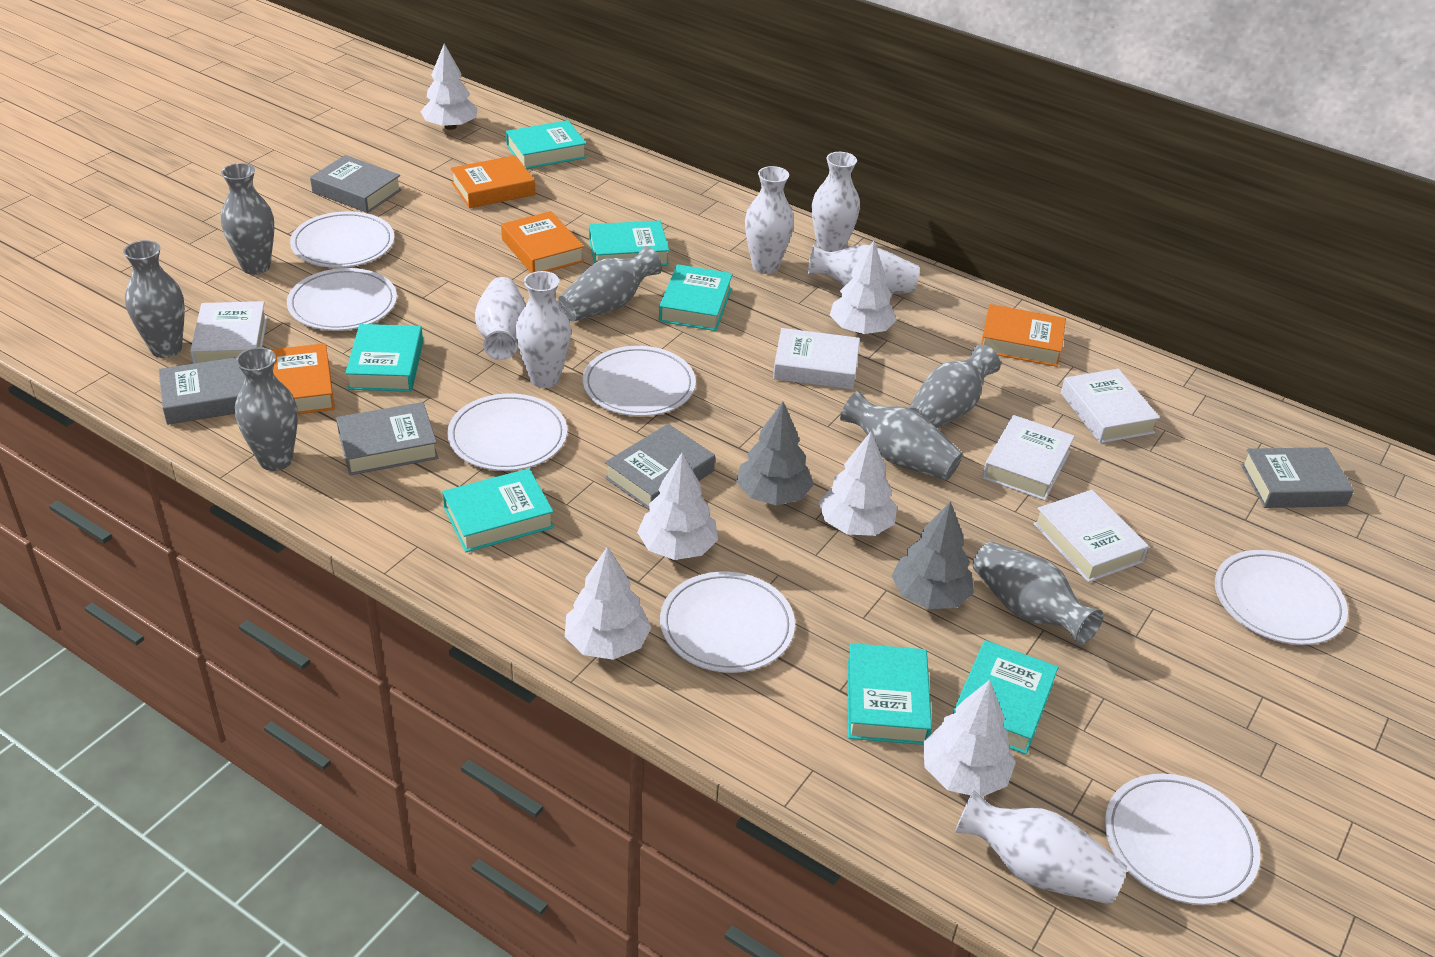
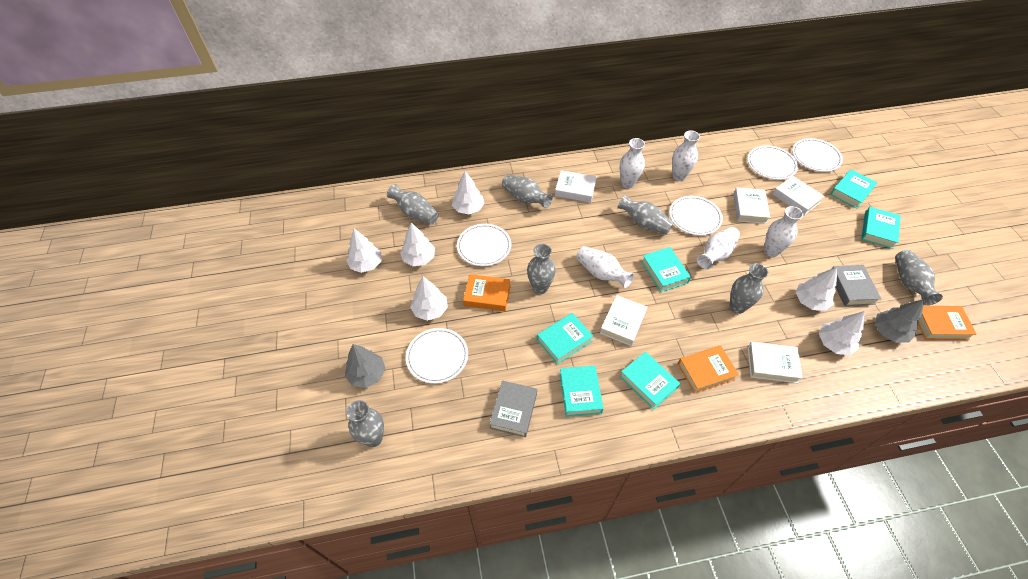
grey book: [159,357,245,425] [310,155,402,213] [336,402,438,475] [605,424,715,509] [1241,447,1354,508] = 5 -> [489,380,537,437] [832,265,881,306] = 2
orange book: [270,343,335,414] [450,155,535,208] [501,211,584,273] [981,304,1066,367] = 4 -> [463,274,511,311] [678,345,739,394] [918,306,977,340] = 3
turquoise book: [345,324,423,392] [442,468,554,552] [506,120,587,169] [589,220,669,266] [659,264,733,331] [847,643,932,745] [953,640,1059,754] = 7 -> [537,313,593,364] [559,366,604,417] [620,352,680,410] [641,247,691,292] [830,169,877,209] [861,207,901,249] = 6
white plate: [287,268,397,331] [290,211,394,268] [447,393,567,471] [583,346,696,416] [660,571,795,673] [1105,774,1260,905] [1215,550,1348,645] = 7 -> [406,328,468,384] [457,224,511,266] [669,196,723,235] [748,145,798,180] [792,138,843,172] = 5
white vase: [475,277,526,360] [515,271,571,388] [745,166,794,274] [808,245,919,294] [812,152,860,252] [955,789,1127,905] = 6 -> [576,246,634,288] [620,138,645,189] [672,130,700,181] [697,227,740,269] [764,206,803,257] = 5

